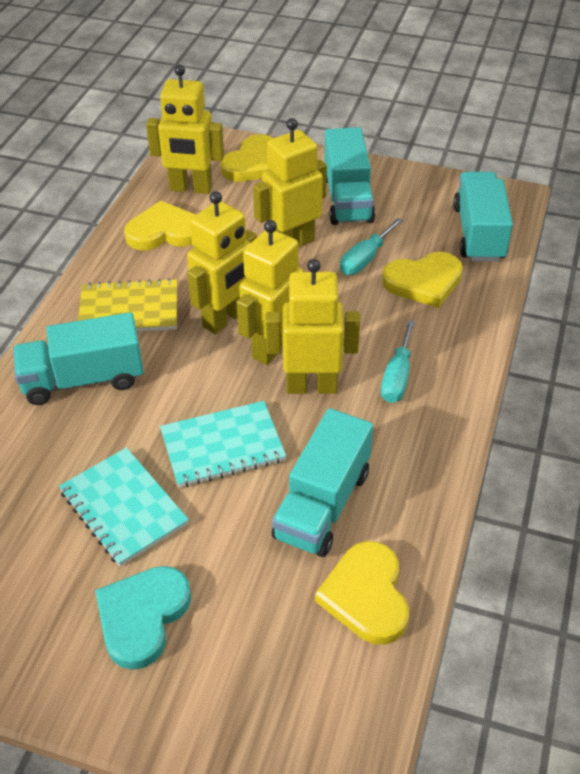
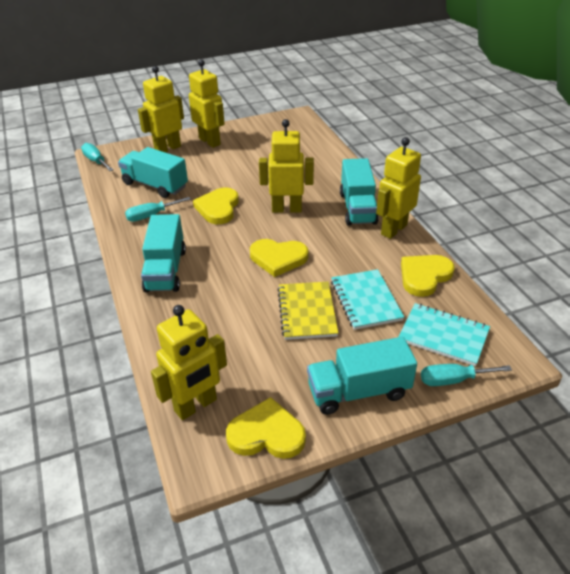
turquoise heart: [95,566,191,670] = 1 -> none = 0
turquoise screwdriver: [340,218,403,275] [381,320,415,403] = 2 -> [81,143,114,171] [125,197,191,222] [421,364,512,386] = 3

